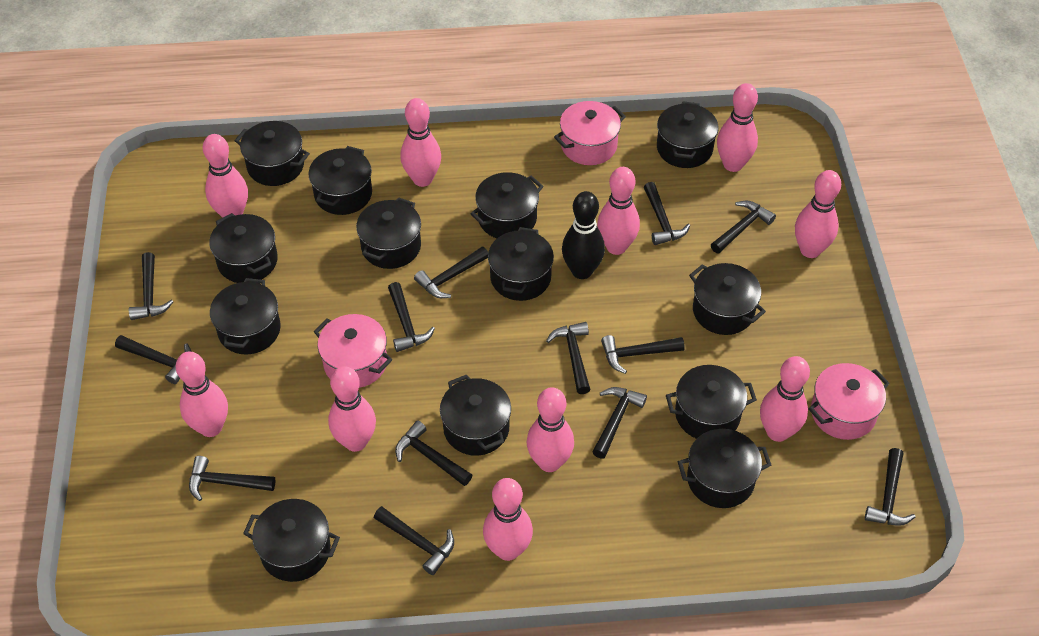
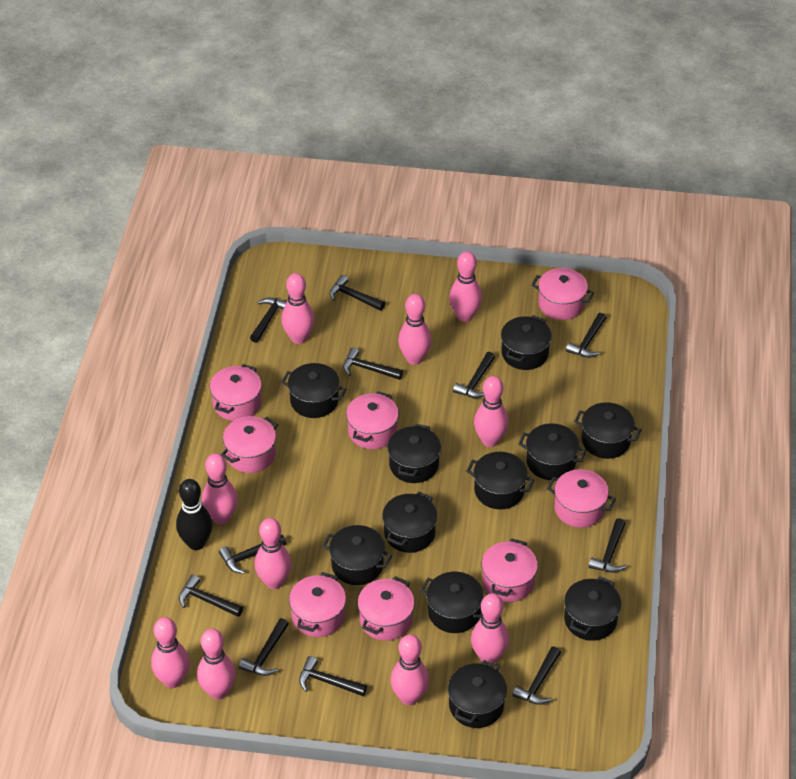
black hammer: [115,335,192,384] [129,252,173,320] [189,456,275,501] [374,506,454,575] [388,282,435,352] [395,421,472,486] [414,247,488,298] [546,322,590,394] [592,387,647,459] [601,335,685,374] [644,182,690,245] [711,201,776,254] [865,448,916,526] = 13 -> [179,575,243,617] [219,535,286,574] [239,618,289,676] [250,298,287,343] [299,656,367,696] [330,275,385,311] [343,347,403,380] [453,352,495,398] [512,647,561,705] [566,313,606,358] [589,518,627,573] = 11
black pot: [209,213,278,283] [210,278,281,354] [235,121,310,186] [243,499,340,582] [308,146,372,215] [356,197,421,269] [440,374,511,456] [471,172,543,238] [488,227,554,301] [657,101,718,168] [666,365,757,439] [678,429,771,508] [689,263,766,335] = 13 -> [281,363,346,418] [322,525,392,585] [382,491,437,553] [388,424,441,483] [420,572,483,633] [448,660,507,728] [466,452,535,509] [501,315,552,370] [519,423,586,480] [564,576,622,641] [574,402,642,459] = 11
pink pot: [314,314,392,388] [554,101,626,165] [808,363,890,440] = 3 -> [210,364,262,421] [221,416,278,473] [289,572,346,637] [346,391,399,449] [358,576,415,641] [482,538,538,602] [531,268,594,320] [547,469,616,528] = 8

